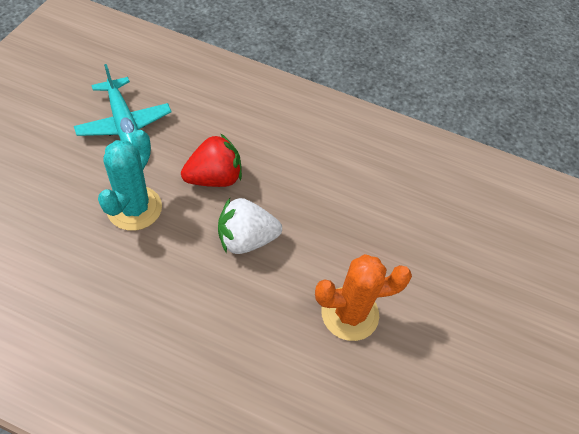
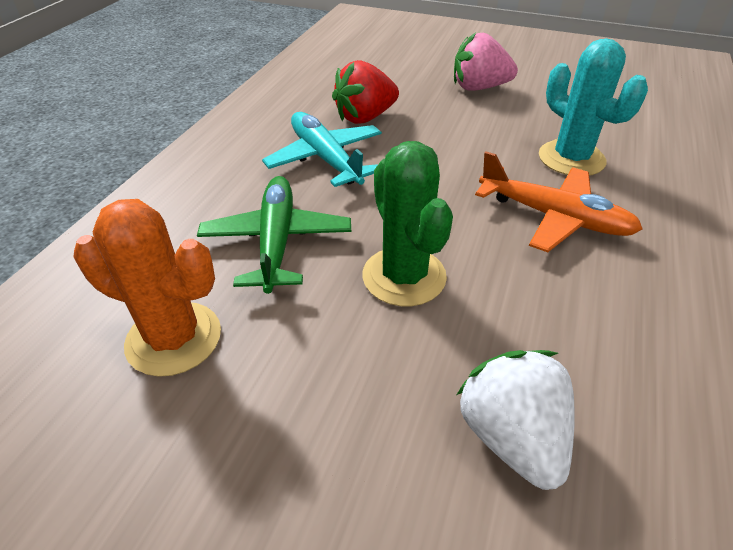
green cactus: none = 0 -> [362,141,453,306] = 1
green plane: none = 0 -> [197,176,351,294] = 1
orange plane: none = 0 -> [475,151,643,252] = 1
pink strawberry: none = 0 -> [454,33,518,91] = 1

